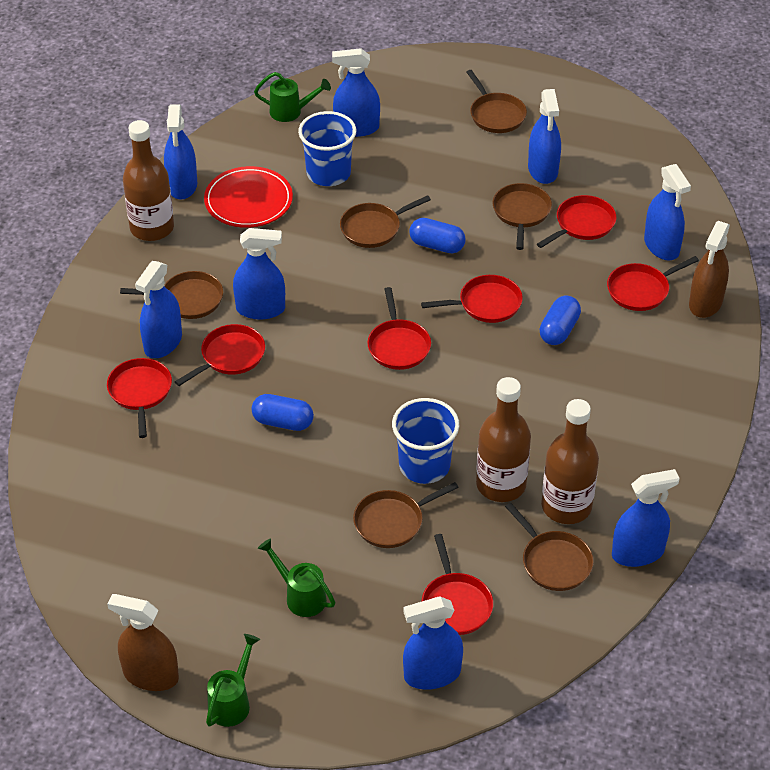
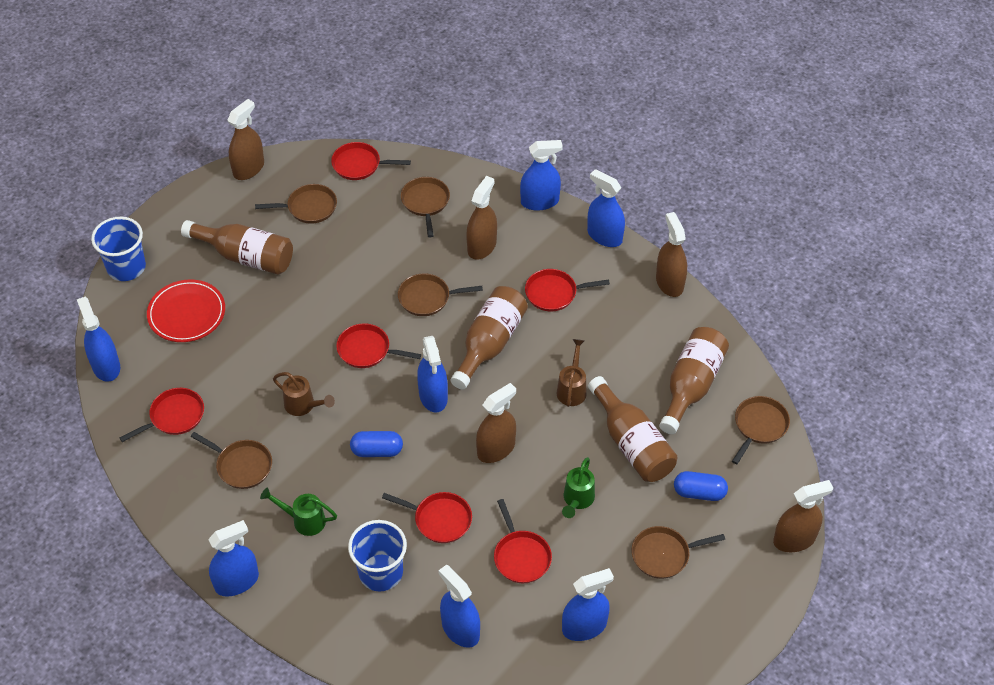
blue capsule: [252,394,314,431] [409,218,466,253] [540,296,581,345] = 3 -> [350,431,403,457] [674,471,728,501] = 2
blue spray bottle: [135,261,182,358] [164,104,197,200] [233,228,285,320] [332,48,380,137] [403,596,463,690] [528,89,561,184] [612,469,680,567] [644,164,691,260] = 8 -> [77,297,120,382] [208,520,259,596] [417,336,448,413] [438,565,480,648] [520,140,563,211] [562,568,614,641] [587,169,625,247] = 7
brown bottle: [123,120,174,241] [476,377,531,502] [541,399,599,524] = 3 -> [181,220,293,275] [451,286,528,390] [588,376,678,482] [659,327,729,434] = 4
brown spray bottle: [107,594,179,691] [689,221,730,318] = 2 -> [227,99,264,180] [466,176,497,260] [476,383,516,463] [656,212,687,297] [773,480,833,552] = 5
brown watering can: none = 0 -> [273,372,335,416] [557,339,586,407] = 2
green watering can: [206,634,260,727] [254,72,331,122] [258,538,335,617] = 3 -> [260,488,337,536] [562,457,595,518] = 2
red pan: [107,358,172,438] [175,324,265,386] [367,287,431,370] [421,275,523,323] [422,534,493,635] [537,195,617,248] [607,256,699,311] = 7 -> [119,388,204,442] [331,142,411,180] [336,323,421,368] [382,492,472,543] [494,499,552,583] [525,269,610,311] = 6

